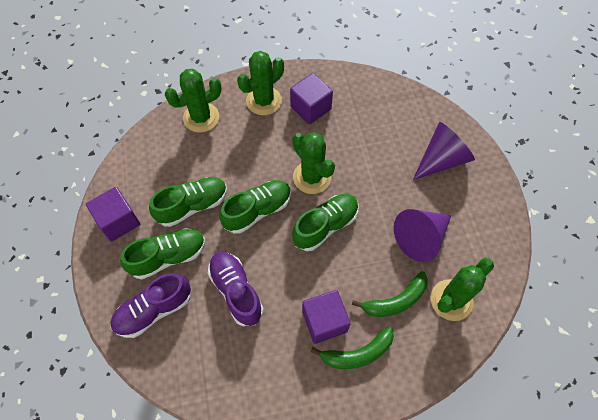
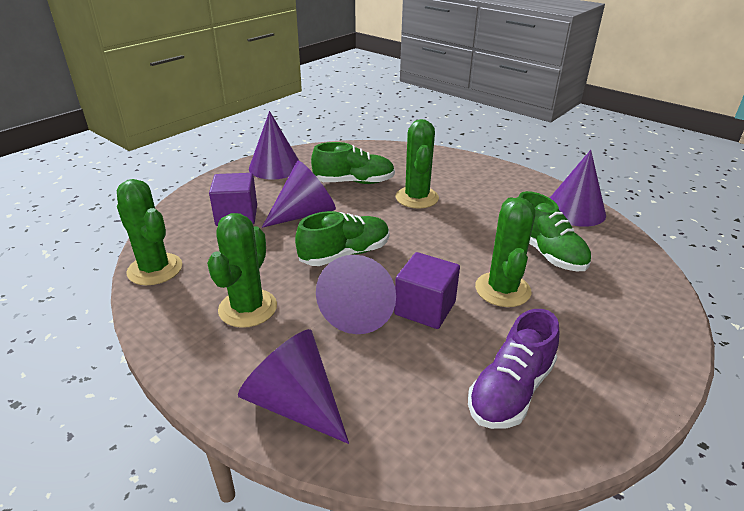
green banana: [310,327,394,369] [352,271,428,317] = 2 -> none = 0
green shoe: [120,228,205,279] [149,177,227,227] [219,180,291,234] [292,194,359,251] = 4 -> [295,211,389,266] [311,142,395,184] [518,191,591,271] = 3
purple cone: [394,209,451,262] [413,122,475,180] = 2 -> [238,329,349,444] [249,111,299,180] [262,161,336,228] [316,255,396,334] [550,150,606,227] = 5
purple cube: [86,187,140,242] [290,73,333,124] [302,290,351,344] = 3 -> [209,173,257,226] [394,252,460,329] = 2
purple shoe: [110,273,191,338] [208,252,263,326] = 2 -> [468,309,559,429] = 1

